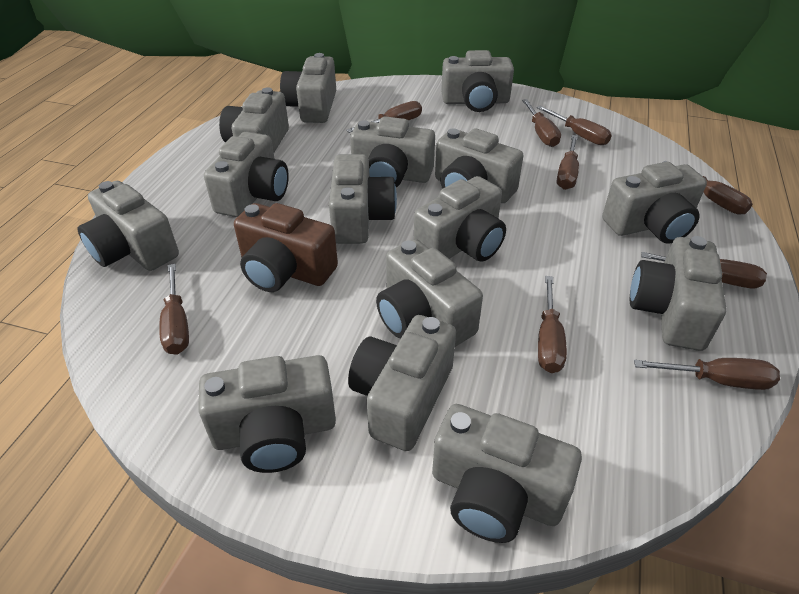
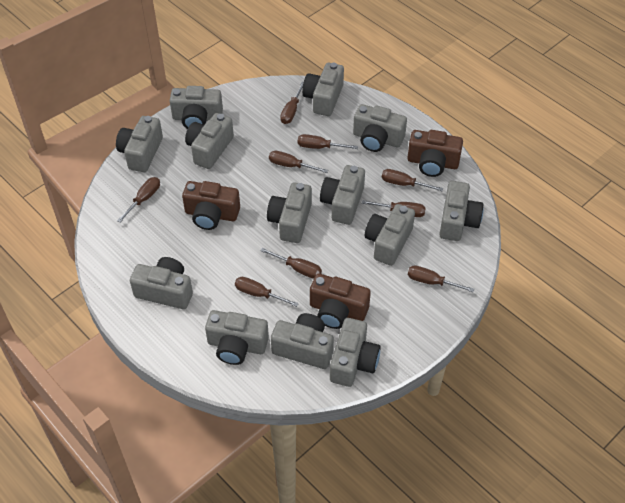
brown camera: [234,203,338,292] = 1 -> [182,181,240,230] [310,274,371,329] [407,130,463,177] = 3
grey camera: [78,181,179,271] [198,355,336,473] [204,132,289,217] [219,88,289,152] [280,53,336,123] [329,154,397,244] [348,315,456,451] [350,116,435,187] [376,239,483,347] [414,176,506,262] [432,404,582,543] [435,128,523,203] [441,50,514,112] [602,162,707,244] [630,236,727,351] = 15 -> [116,116,163,172] [130,257,193,309] [170,86,223,129] [185,113,234,169] [205,310,269,365] [267,183,312,243] [271,313,334,369] [302,63,344,116] [320,165,365,225] [330,318,381,387] [353,104,407,152] [365,204,415,266] [439,181,483,241] = 13

